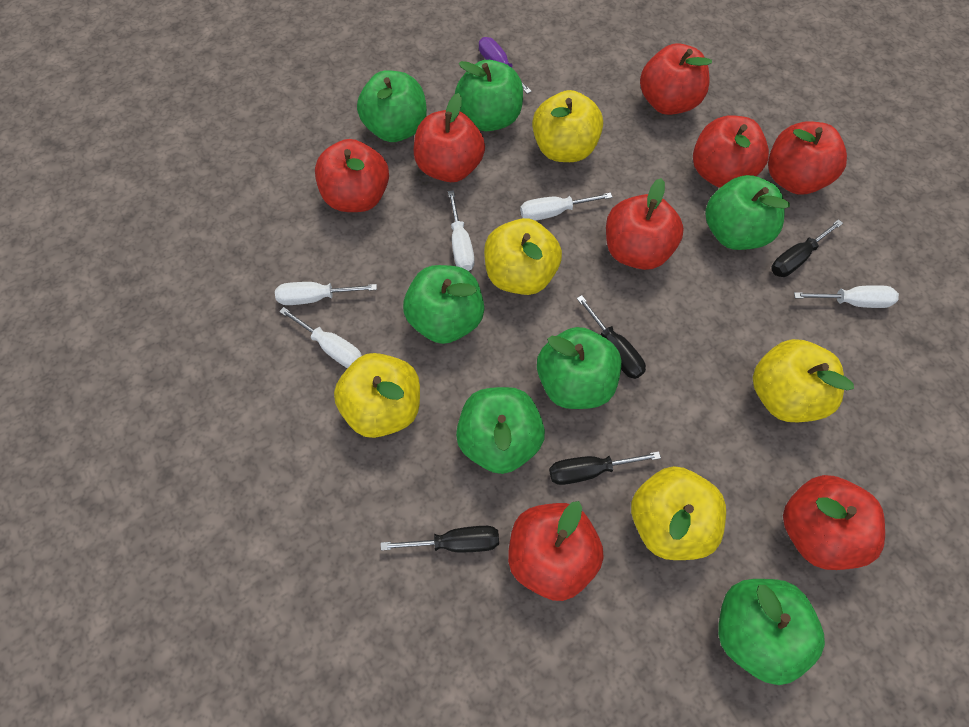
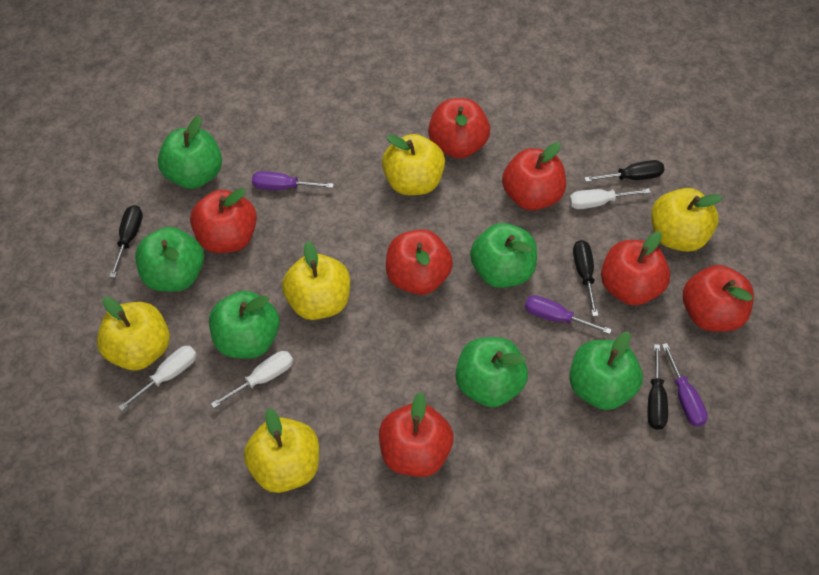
green apple: [357,70,427,142] [403,265,484,344] [455,60,523,131] [456,387,545,474] [537,327,621,409] [705,175,790,250] [718,579,825,685] = 7 -> [135,227,204,292] [158,116,222,189] [209,291,279,359] [456,337,528,407] [470,223,537,288] [569,332,643,410] = 6
purple screwdriver: [479,37,532,94] = 1 -> [252,171,334,190] [525,295,612,334] [662,343,708,427] = 3
red apple: [315,139,389,212] [414,93,485,182] [508,501,604,601] [606,178,684,270] [640,43,712,115] [693,115,769,188] [768,121,847,195] [783,475,885,570] = 8 -> [190,188,257,253] [379,392,453,477] [386,229,453,295] [428,98,490,158] [502,142,566,211] [601,232,670,305] [683,265,754,332] = 7
white screwdriver: [275,282,377,305] [279,307,362,368] [448,190,475,271] [520,192,613,221] [794,285,899,308] = 5 -> [118,346,197,411] [211,351,293,408] [569,188,651,209] = 3

